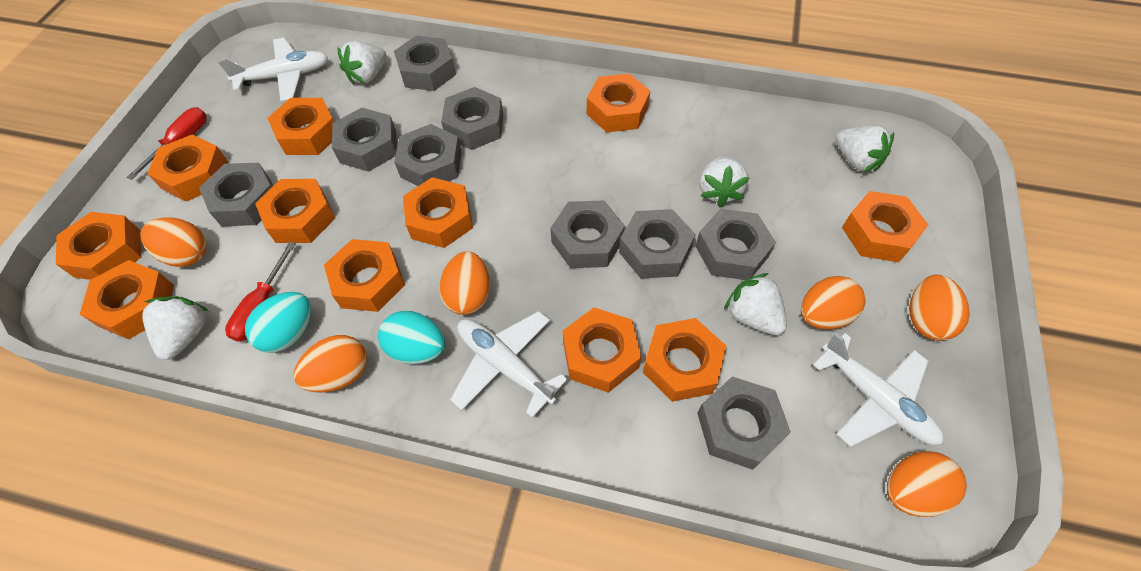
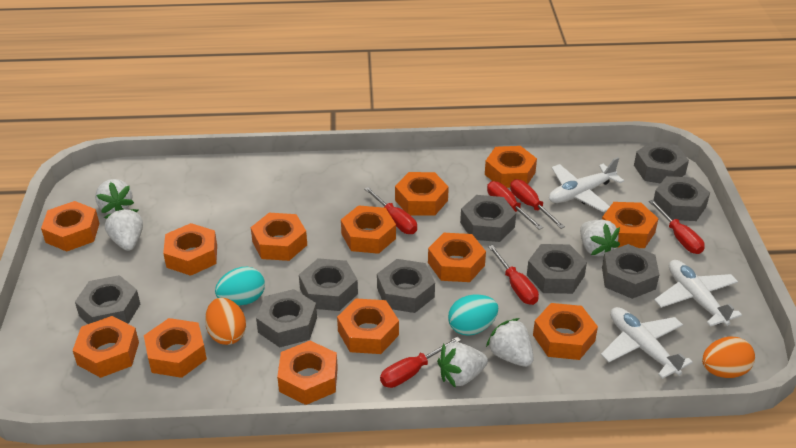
orange egg: [141,217,206,267] [294,335,367,393] [439,251,490,315] [801,276,865,329] [887,451,967,517] [909,274,970,341] = 6 -> [205,298,246,345] [702,336,755,378] = 2
orange nut: [56,212,141,280] [79,260,174,339] [147,134,228,201] [255,179,335,243] [268,98,334,155] [324,239,405,312] [403,177,473,248] [563,307,641,393] [587,73,650,132] [643,318,726,402] [842,191,928,262] = 11 -> [41,201,100,251] [73,316,139,378] [144,318,207,378] [163,223,217,276] [251,213,307,261] [277,341,338,405] [337,299,399,354] [341,205,396,254] [395,172,449,216] [428,233,486,282] [485,146,537,188] [533,303,598,360] [602,202,659,248] = 13
red screwdriver: [127,107,207,180] [225,242,296,342] = 2 -> [364,187,417,234] [380,336,461,388] [487,181,543,230] [488,245,539,305] [510,179,565,229] [649,200,705,254] = 6

